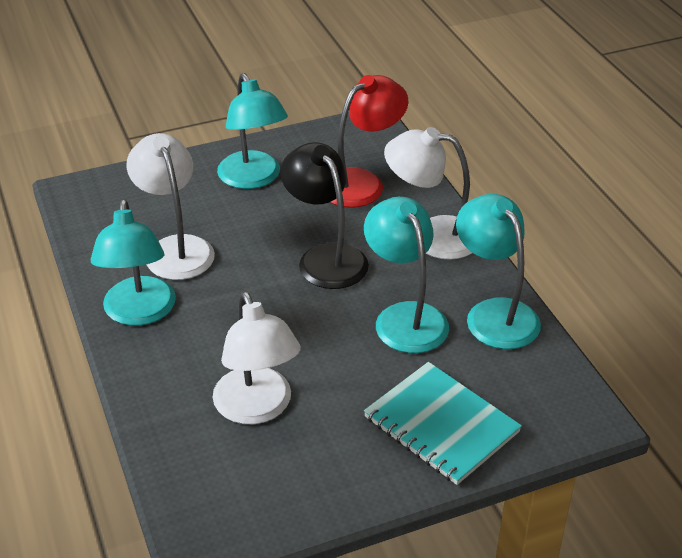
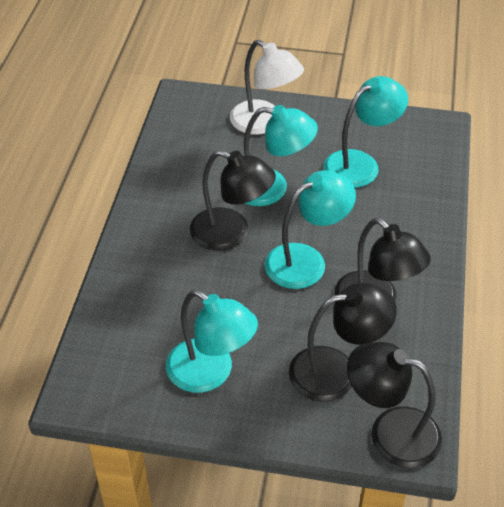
black lamp: [280,142,369,289] = 1 -> [190,150,276,250] [289,283,397,402] [334,218,431,303] [347,342,442,468] = 4
red lamp: [330,75,408,208] = 1 -> none = 0
turquoise notebook: [364,362,522,485] = 1 -> none = 0
white lamp: [126,133,215,280] [212,291,301,424] [384,127,472,260] = 3 -> [230,40,304,135] = 1

